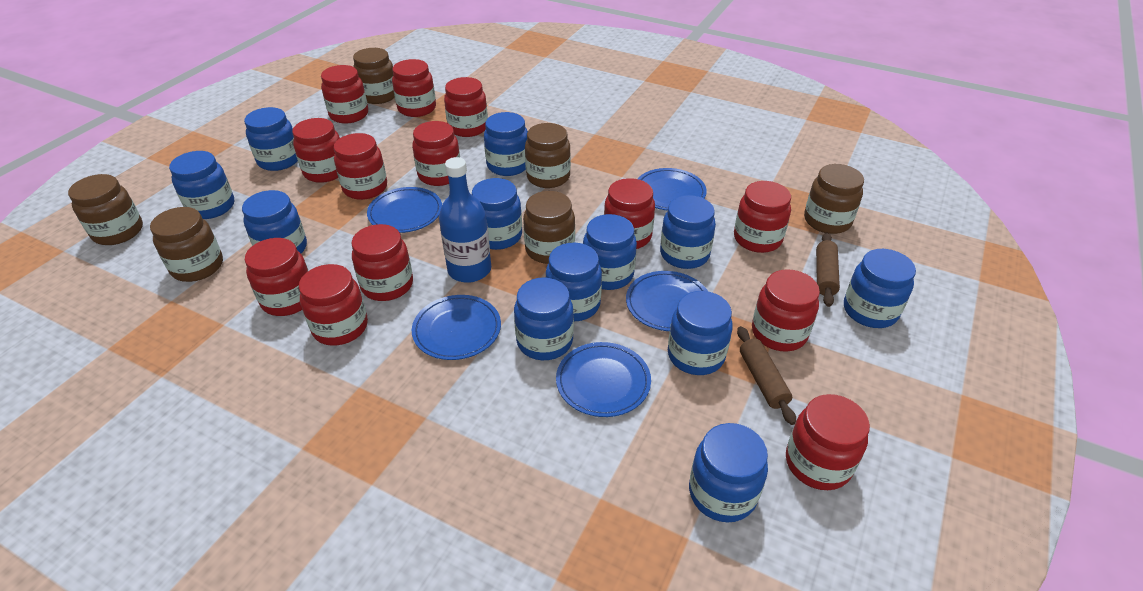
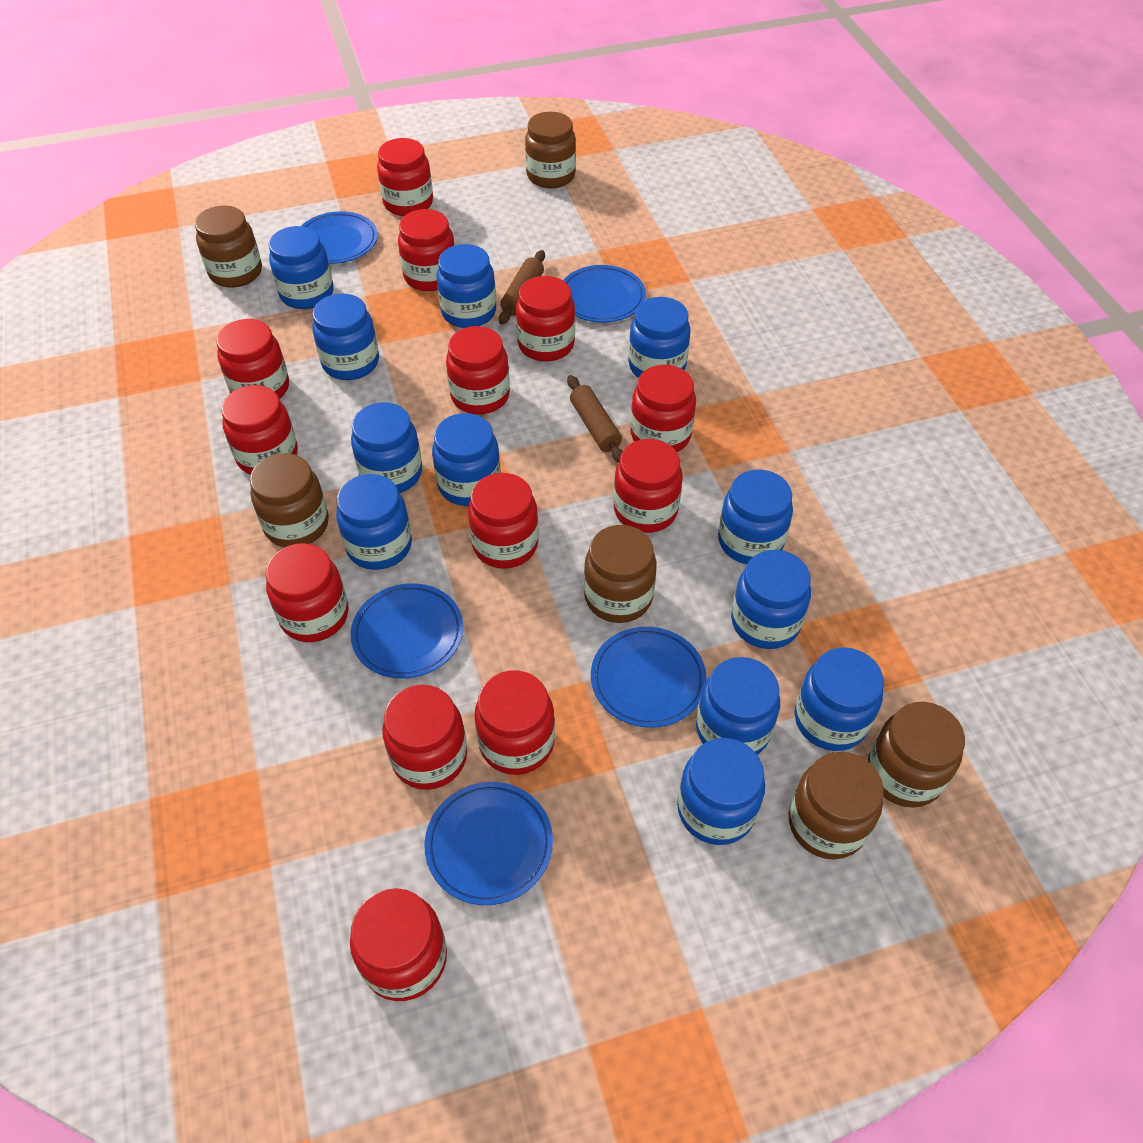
blue bottle: [439,157,491,283] = 1 -> none = 0

